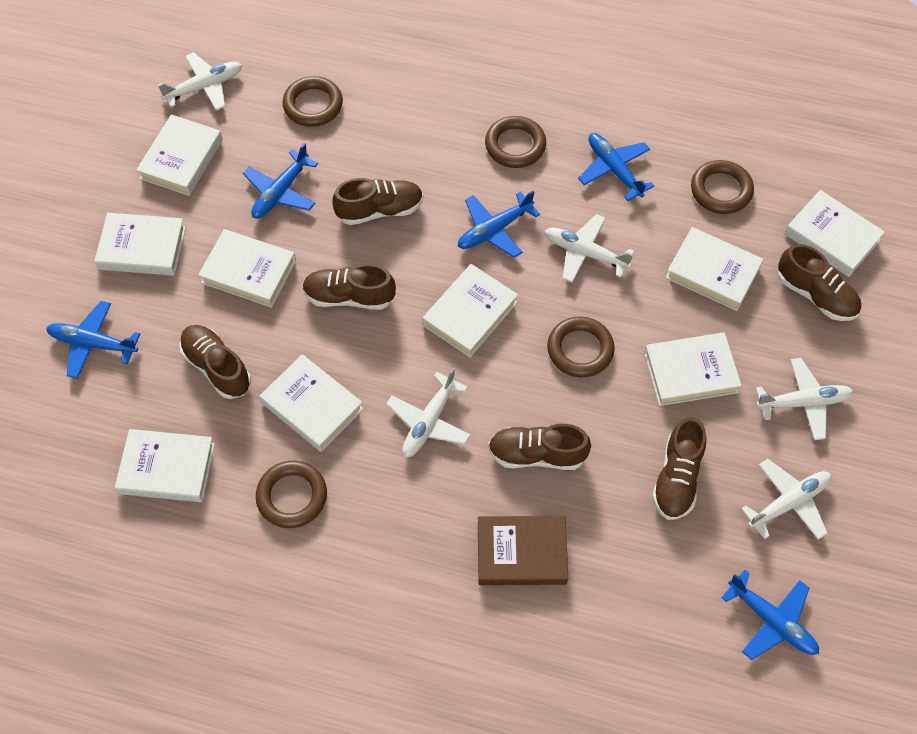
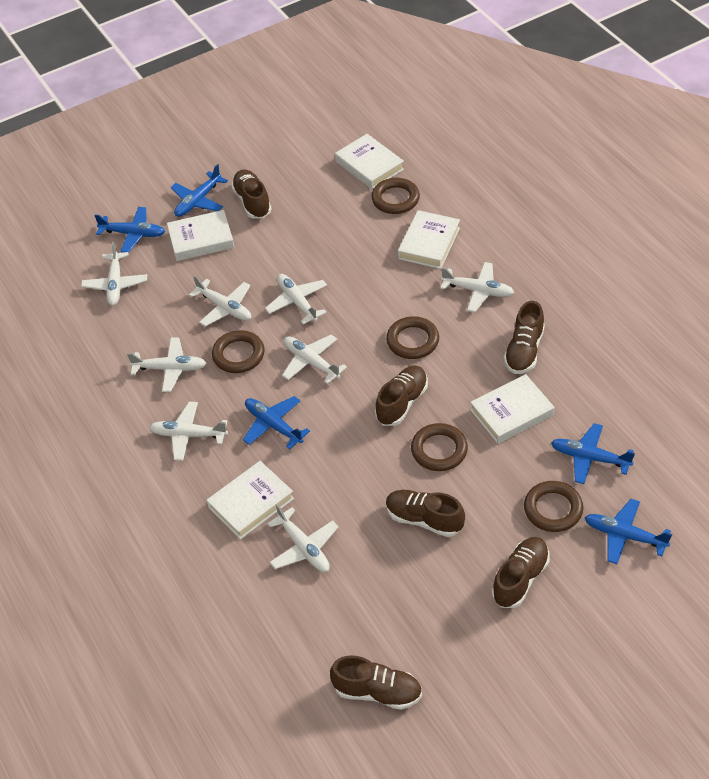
brown book: [478,516,568,585] = 1 -> none = 0
white book: [94,213,186,276] [115,429,215,502] [136,114,223,196] [198,229,296,308] [260,354,363,452] [423,264,518,357] [644,333,742,406] [666,227,764,311] [784,190,885,277] = 9 -> [167,210,234,261] [206,461,294,539] [335,134,404,189] [398,210,460,269] [470,374,554,444] = 5
white plane: [158,52,242,110] [386,368,471,458] [545,214,634,283] [741,459,831,540] [756,358,854,440] = 5 -> [81,242,147,306] [127,337,206,392] [149,402,228,461] [189,275,251,327] [265,274,327,324] [267,504,339,572] [282,335,347,384] [440,262,514,312] = 8

